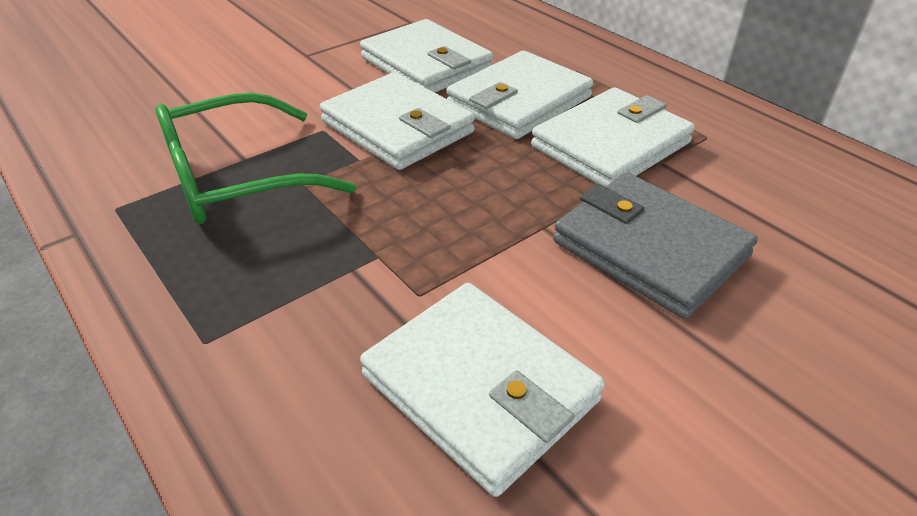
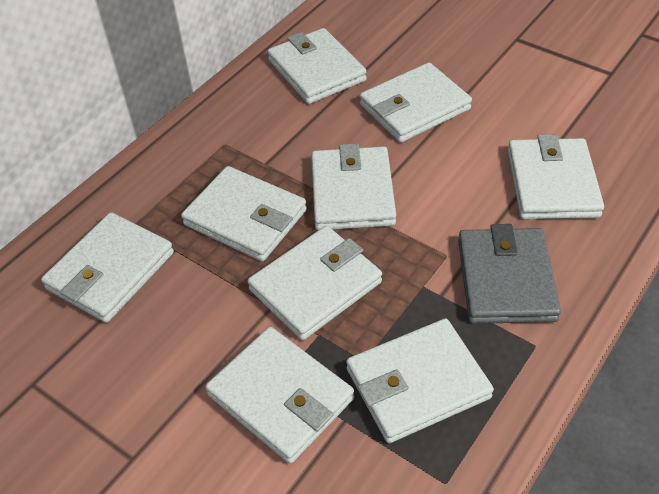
green glasses: [155,92,356,224] = 1 -> none = 0
white wallet: [320,72,475,170] [360,19,493,93] [360,283,605,497] [446,51,594,139] [531,87,695,187] = 5 -> [41,212,174,323] [181,166,307,261] [205,327,354,464] [247,226,382,340] [267,28,367,104] [311,143,396,230] [346,319,494,443] [360,62,472,143] [508,134,604,219] = 9

